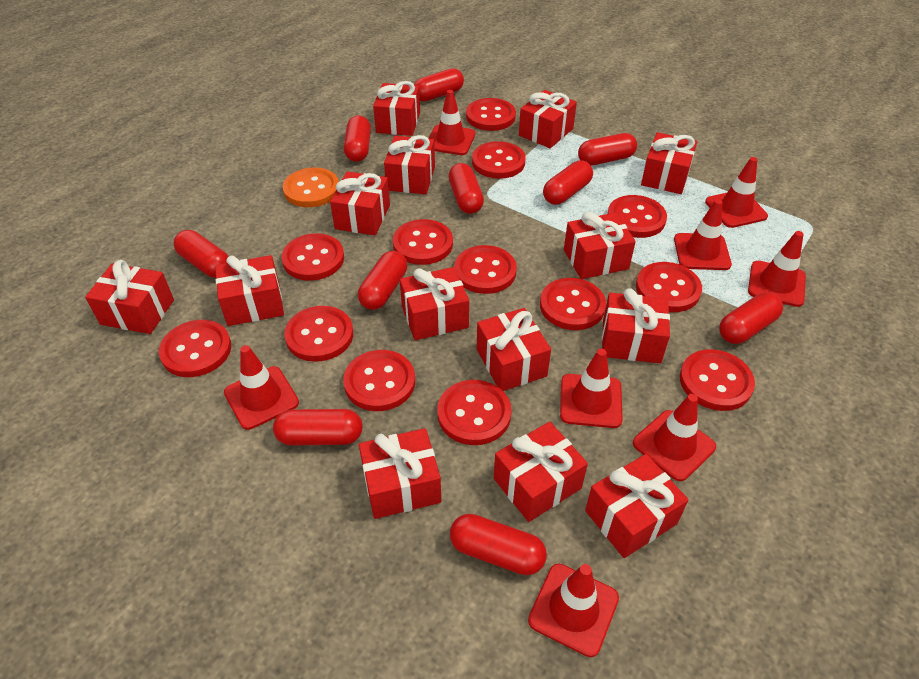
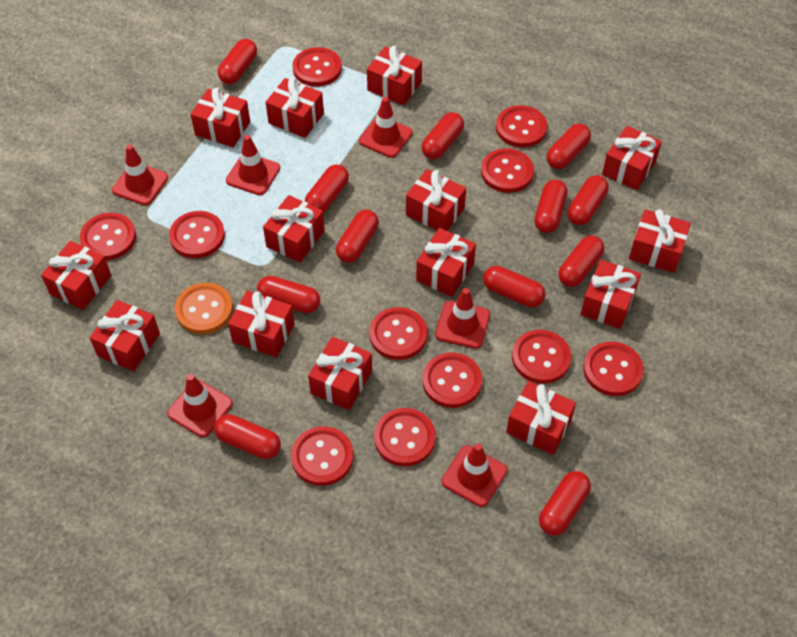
red button: [159,320,231,377] [281,233,344,281] [284,306,353,362] [343,350,415,411] [393,219,453,265] [437,380,511,445] [454,245,517,294] [466,98,516,131] [472,141,526,179] [540,278,606,330] [608,195,667,238] [636,262,702,312] [680,349,755,411] = 13 -> [80,213,136,260] [169,211,225,258] [291,426,353,486] [292,47,342,87] [370,307,427,360] [374,408,436,466] [422,353,482,408] [481,148,534,193] [496,105,547,148] [512,330,571,384] [583,342,644,396] = 11
red capsule: [173,230,229,278] [273,409,363,446] [344,115,371,162] [358,251,407,310] [414,68,464,101] [448,163,484,214] [450,514,547,575] [543,160,593,205] [578,133,637,166] [719,292,783,344] = 10 -> [214,414,281,459] [218,39,257,84] [257,276,320,313] [305,164,349,213] [336,210,379,263] [422,112,464,159] [483,266,546,307] [534,180,567,233] [539,471,591,536] [546,123,591,169] [558,235,604,287] [567,175,609,225] = 12
red traffic cone: [224,345,299,430] [428,90,475,155] [528,564,619,657] [560,349,623,428] [633,394,716,481] [674,199,732,270] [705,157,768,228] [748,231,806,307] = 8 -> [112,145,168,205] [167,374,233,437] [226,135,280,195] [359,97,413,158] [435,288,490,349] [442,443,507,507] = 6

